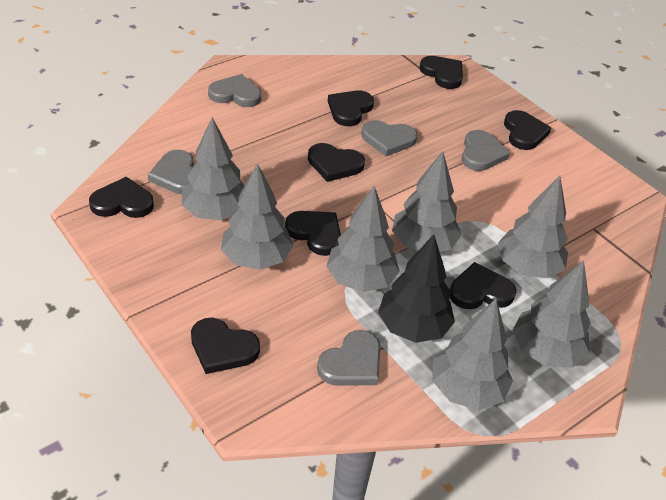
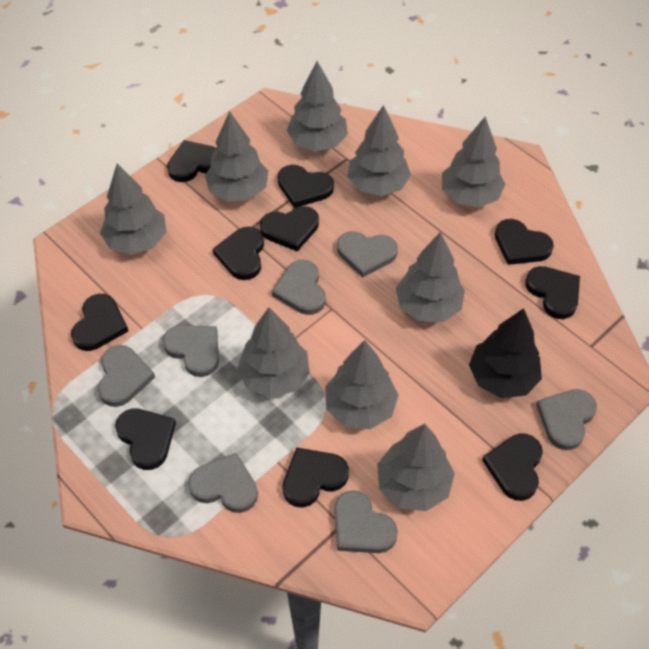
black heart: [89,177,154,218] [191,318,260,374] [285,211,341,256] [308,143,365,182] [328,90,374,126] [419,56,463,89] [450,262,516,309] [504,110,551,150] = 8 -> [71,294,128,351] [115,408,176,470] [167,140,216,182] [213,227,264,280] [260,206,319,251] [278,165,334,208] [282,448,349,507] [482,433,543,501] [495,219,554,265] [525,266,580,319] = 10
grey heart: [148,150,194,194] [208,74,261,107] [317,330,380,386] [361,120,417,156] [461,130,510,171] = 5 -> [98,345,155,407] [163,325,219,377] [188,453,258,513] [272,260,325,315] [334,490,398,553] [337,231,398,277] [536,389,597,450] = 7
grey tree: [182,117,244,220] [221,163,294,270] [326,186,400,292] [392,151,461,252] [432,299,513,410] [498,176,568,278] [513,260,591,367] = 7 -> [100,164,166,255] [205,111,268,202] [237,307,310,398] [287,61,348,151] [325,340,399,429] [347,105,411,196] [377,424,455,511] [396,232,465,322] [442,117,505,207] = 9

